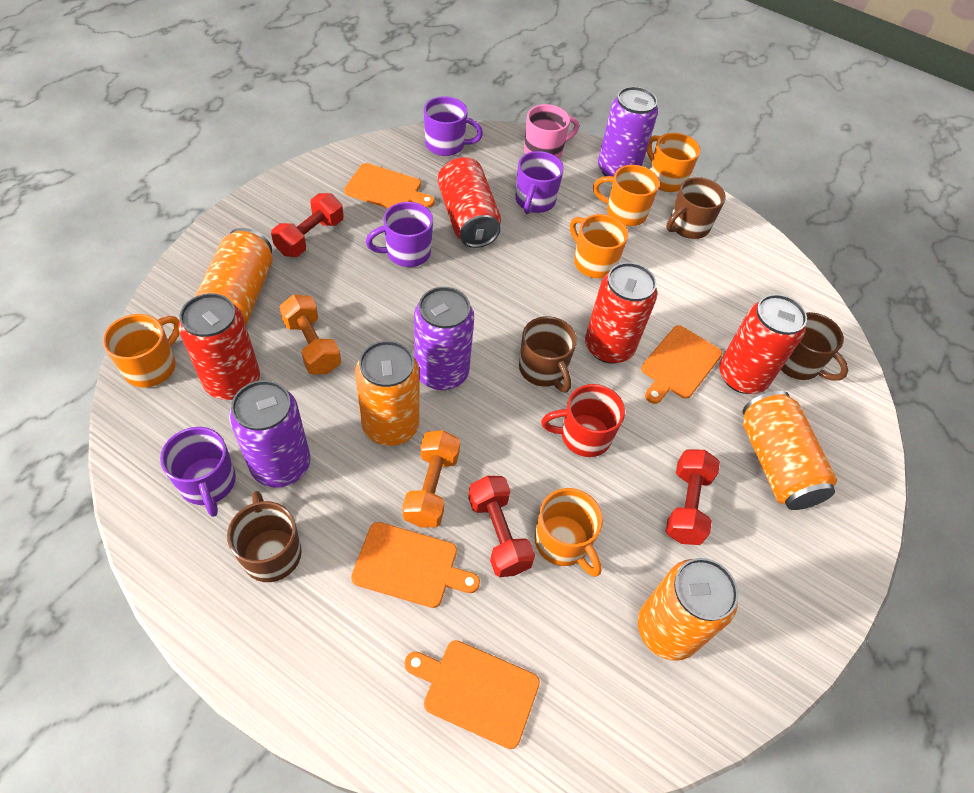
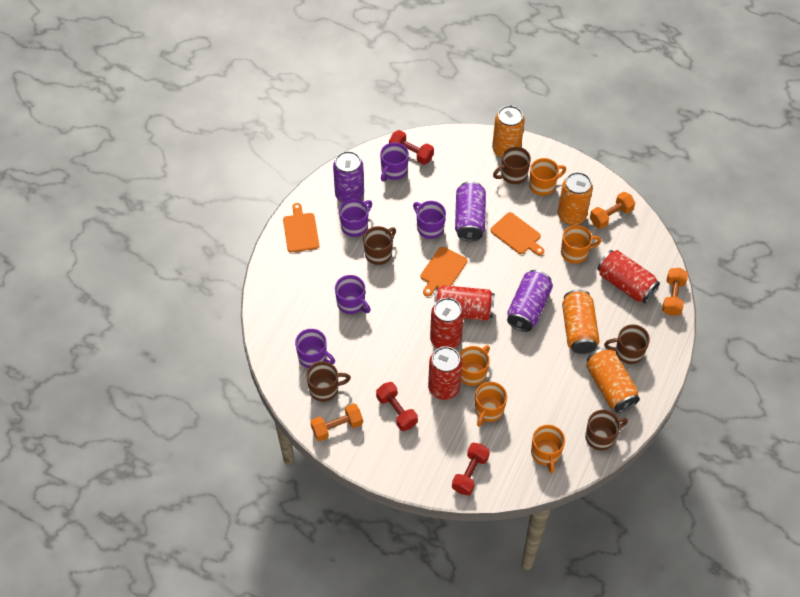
brown mug: [227,491,302,582] [519,316,577,393] [666,177,726,239] [781,312,848,381] = 4 -> [306,361,351,402] [363,226,396,265] [493,147,531,184] [585,410,628,450] [604,324,650,364] = 5
orange cutting board: [344,163,435,208] [351,522,480,608] [404,640,540,749] [641,325,722,404] = 4 -> [283,203,319,252] [420,247,467,297] [490,212,544,256] = 3
orange dumbbell: [279,295,341,374] [402,430,460,527] = 2 -> [311,403,363,441] [590,192,635,229] [662,268,688,316] = 3
pink mug: [524,104,579,159] = 1 -> none = 0
purple mug: [160,427,236,517] [366,202,433,267] [424,96,483,156] [515,151,564,214] = 4 -> [295,329,335,368] [335,275,371,314] [339,199,372,237] [380,142,409,181] [413,201,446,239] = 5
red mug: [541,384,625,457] = 1 -> none = 0

